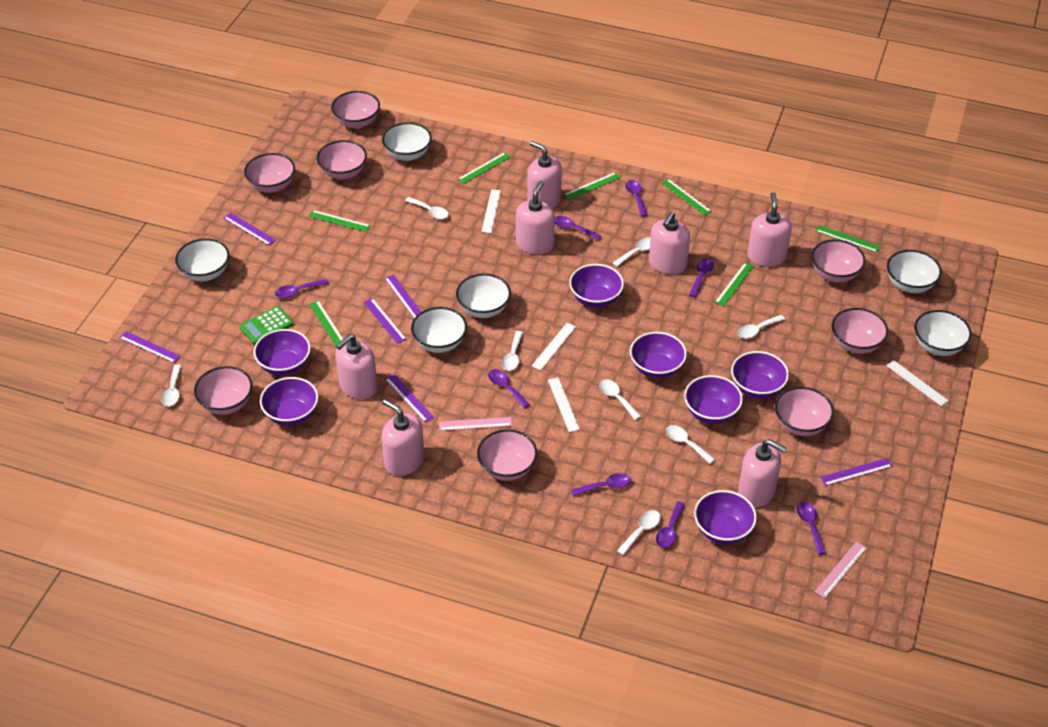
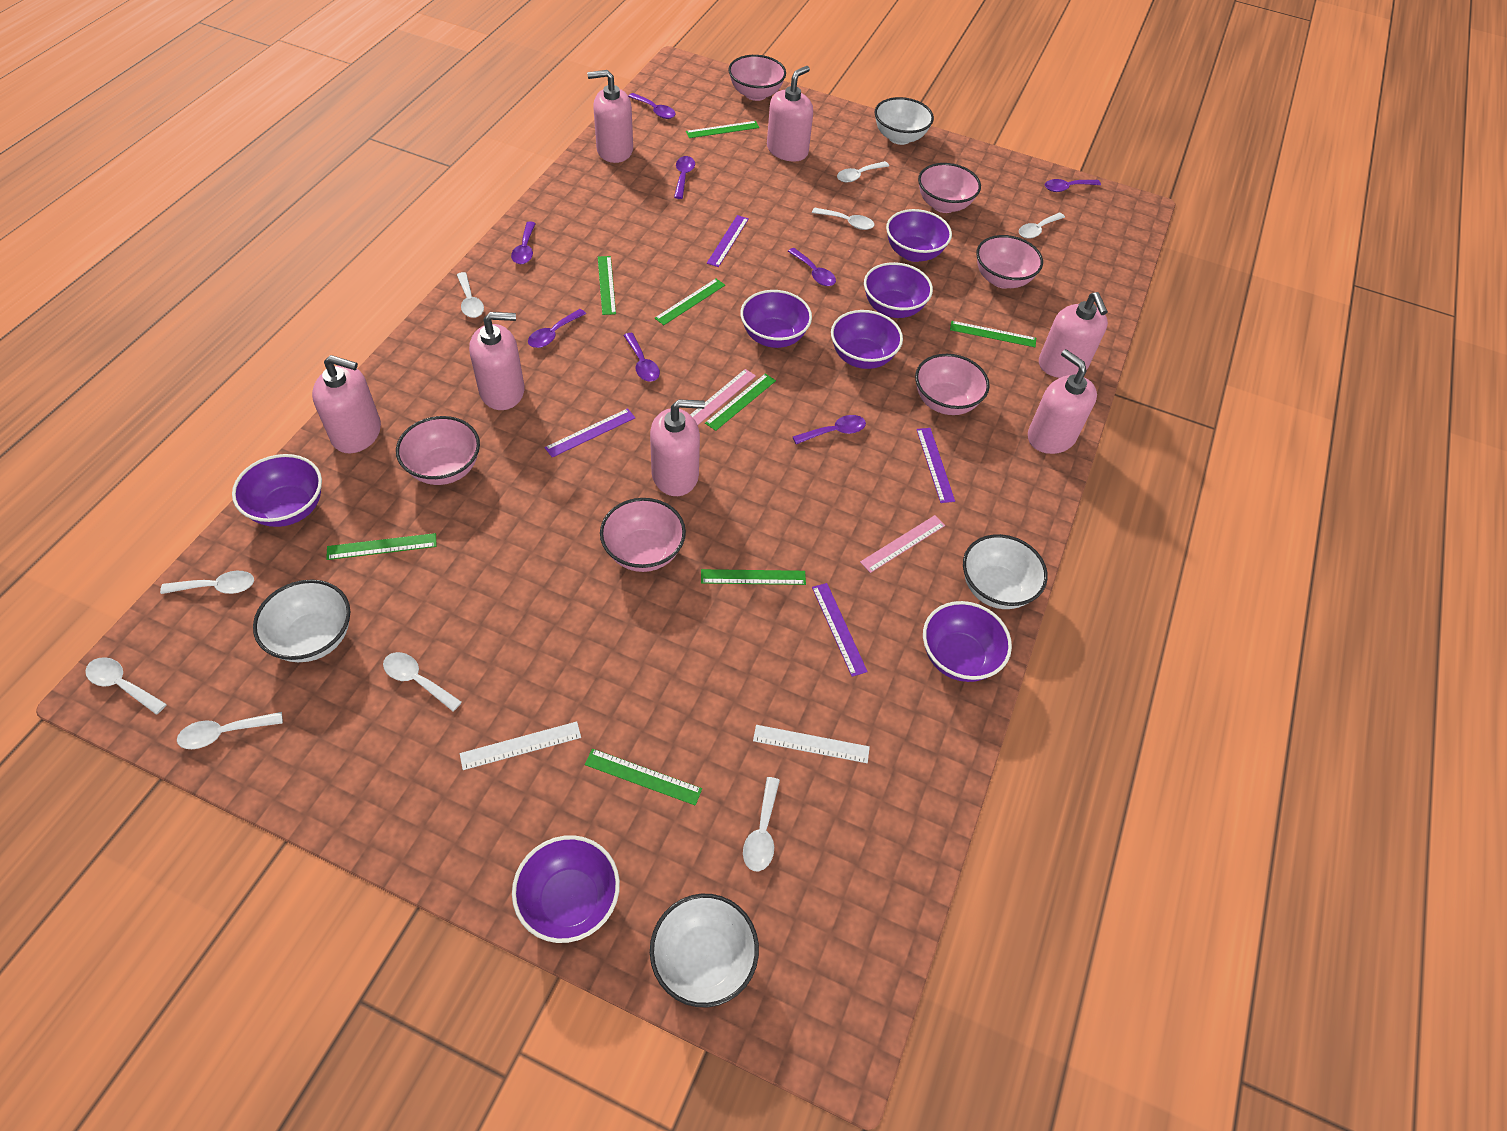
green calculator: [239,306,293,344] = 1 -> none = 0
green ruler: [308,210,371,232] [309,300,343,348] [458,152,510,184] [563,172,621,200] [661,179,711,216] [715,263,754,306] [816,225,881,253] = 7 -> [326,533,437,560] [585,749,702,806] [598,256,616,315] [654,279,725,325] [686,121,759,138] [701,569,806,585] [705,374,776,431] [950,321,1036,347] = 8
pink bowl: [194,366,252,415] [244,153,295,193] [316,140,367,179] [331,91,380,128] [477,429,537,481] [775,387,834,436] [811,239,865,282] [832,308,888,354] = 8 -> [396,416,480,485] [600,498,686,572] [728,55,786,101] [915,354,990,415] [918,163,981,213] [976,235,1043,289] = 6
purple ruler: [119,331,181,363] [224,213,276,246] [364,298,407,344] [384,275,421,318] [385,374,434,422] [820,458,893,486] = 6 -> [544,408,635,458] [707,215,749,267] [812,583,868,677] [916,428,955,503] = 4
white bowl: [175,238,229,281] [382,122,432,161] [411,307,467,353] [456,274,511,318] [887,250,942,293] [915,310,971,356] = 6 -> [253,579,350,662] [650,894,759,1007] [875,97,934,145] [963,534,1048,609] = 4
white ruler: [481,189,501,233] [532,323,576,370] [548,378,580,432] [887,360,949,406] = 4 -> [460,722,581,770] [753,725,870,763] = 2
white spoon: [161,364,182,407] [405,197,449,219] [501,331,523,371] [599,379,641,420] [613,237,650,267] [617,510,661,555] [666,425,715,464] [737,315,785,339] = 8 -> [85,657,167,715] [160,571,254,594] [177,712,283,749] [383,652,462,711] [457,272,484,318] [743,777,780,871] [812,207,875,230] [837,161,889,182] [1019,212,1065,239] = 9

